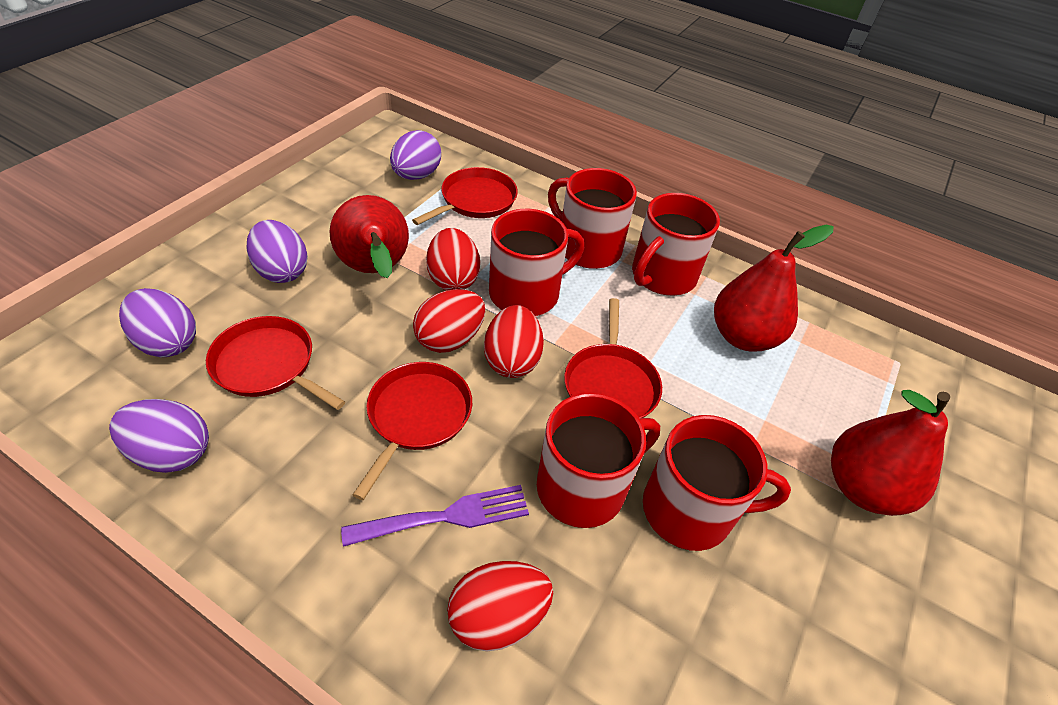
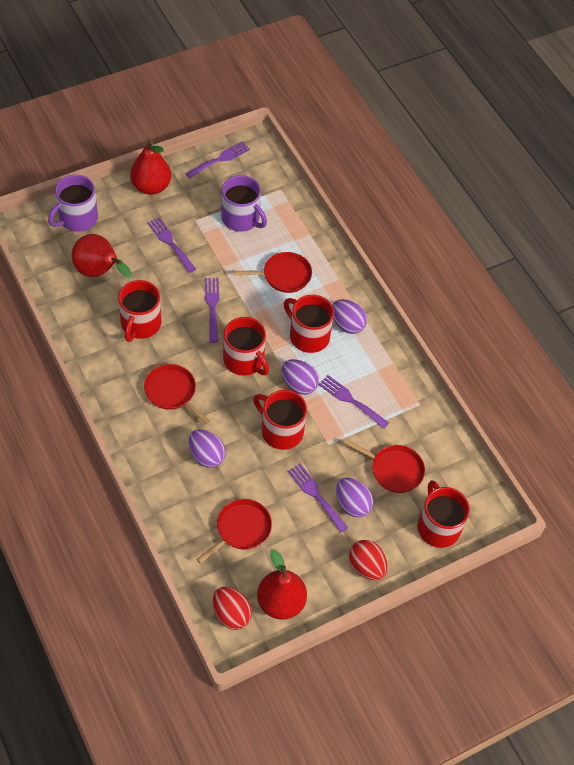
purple fork: [341,485,529,547] = 1 -> [147,217,196,273] [185,141,250,179] [204,278,219,343] [288,464,348,533] [319,375,389,429] = 5
purple mug: none = 0 -> [48,175,98,232] [221,175,267,232] = 2
red egg: [413,289,485,353] [426,228,480,291] [447,561,553,651] [484,305,544,378] = 4 -> [213,587,252,630] [349,540,388,580] = 2

